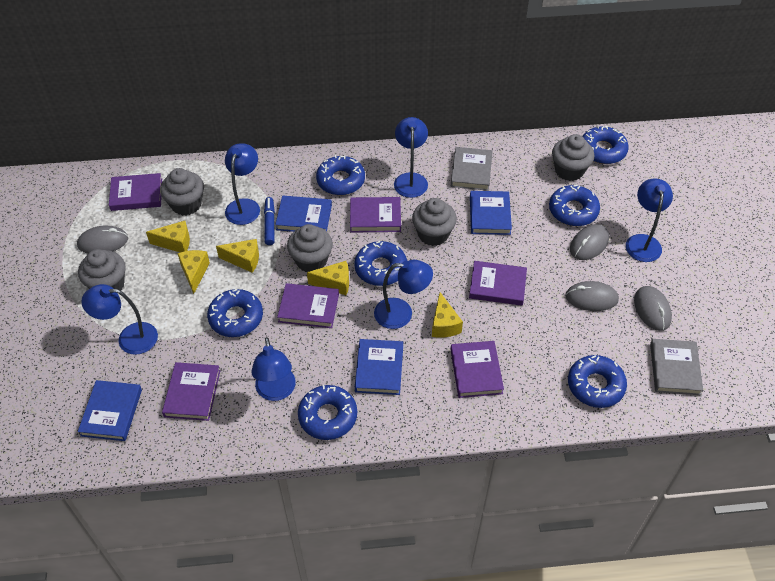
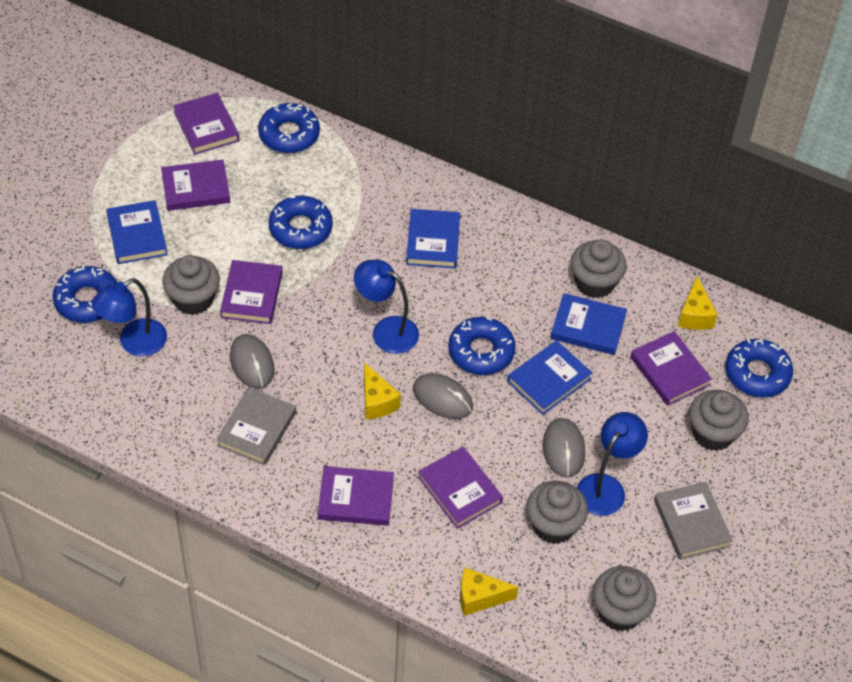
blue donut: [207,289,263,337] [298,385,357,440] [316,155,365,195] [354,241,407,286] [549,185,600,226] [568,355,627,408] [582,125,629,164] = 7 -> [53,265,117,323] [258,103,320,153] [269,196,333,249] [448,317,516,375] [726,339,793,397] = 5
blue lamp: [81,284,158,355] [225,143,260,225] [251,337,296,401] [374,260,433,329] [394,117,428,198] [626,179,673,262] = 6 -> [92,278,167,356] [354,260,419,354] [577,412,648,516] = 3
blue marker: [264,197,275,245] = 1 -> none = 0
grey mouse: [77,225,128,253] [565,281,619,311] [570,224,609,260] [634,286,672,331] = 4 -> [230,334,274,389] [413,373,473,419] [543,418,585,478] = 3
yellow cheese: [146,221,190,252] [177,250,210,294] [216,239,259,273] [307,261,349,295] [432,292,463,338] = 5 -> [364,362,401,420] [460,568,518,616] [678,276,718,330] = 3

